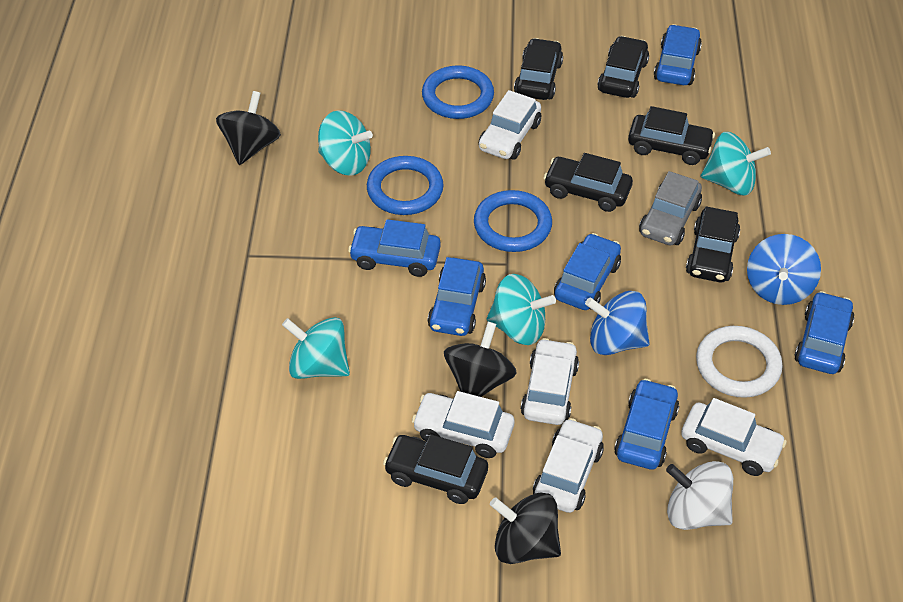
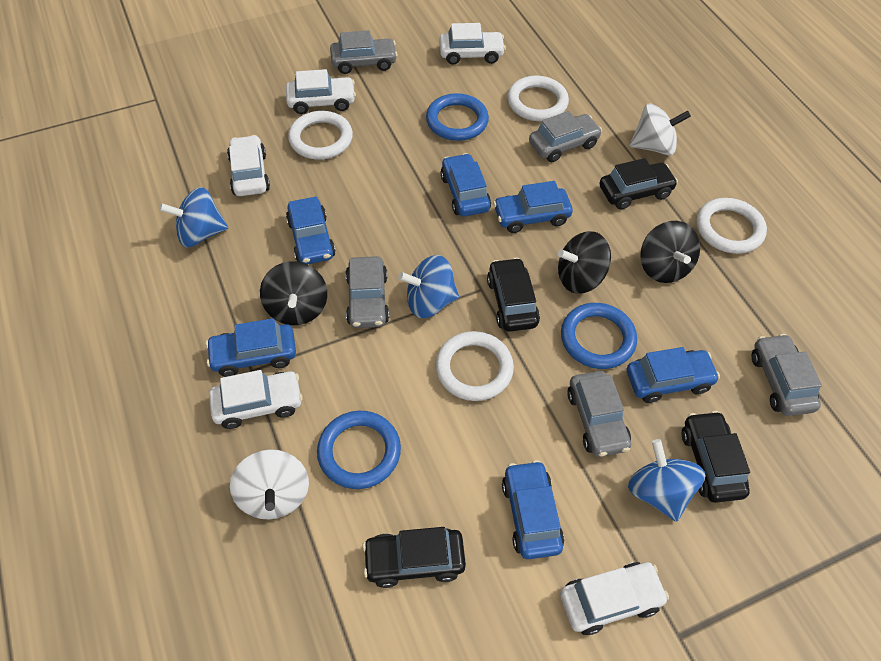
black car: [383,434,488,504] [514,38,563,100] [544,153,633,212] [597,36,649,98] [628,106,715,165] [686,206,740,282] = 6 -> [362,527,466,588] [487,258,540,332] [600,158,678,210] [682,411,750,503] = 4
blue spinning top: [585,291,650,355] [747,234,821,305] = 2 -> [159,187,228,248] [398,255,459,318] [628,439,705,522] = 3
grey car: [639,171,702,245] = 1 -> [330,30,398,74] [346,256,389,328] [529,111,602,162] [567,371,631,457] [751,334,822,416] = 5
turquoise spinning top: [282,317,350,379] [318,110,373,176] [487,274,556,345] [701,132,771,195] = 4 -> none = 0
white ring: [696,326,783,398] = 1 -> [288,111,353,160] [436,331,514,401] [507,76,569,121] [696,198,767,254] = 4
white spinning top: [666,461,733,530] = 1 -> [230,449,309,519] [629,104,691,155] = 2

